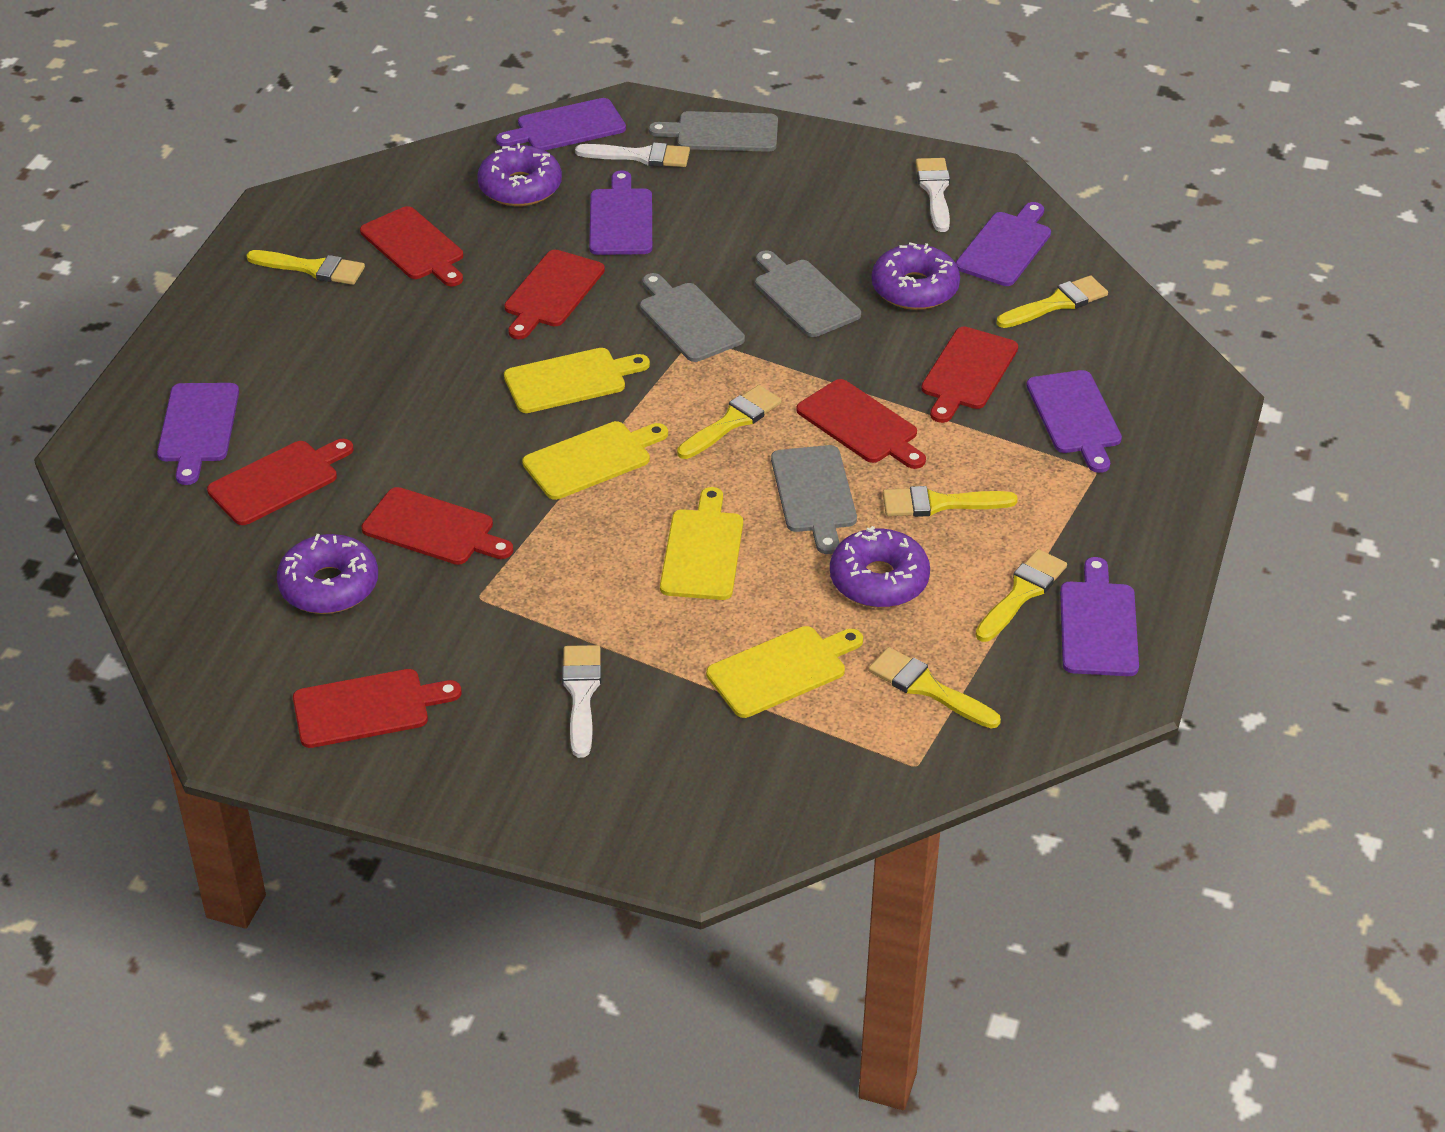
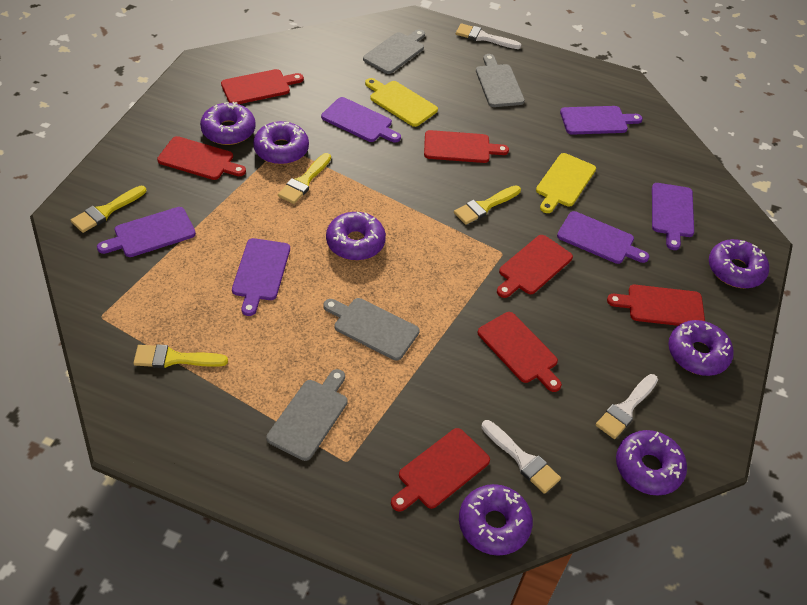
purple donut: [277,534,378,614] [477,143,562,206] [830,526,930,608] [872,242,960,310] = 4 -> [200,102,256,145] [253,121,309,165] [326,212,386,261] [459,484,533,556] [616,430,687,496] [668,320,734,376] [709,239,769,288] = 7
yellow brush: [247,250,365,285] [677,385,782,459] [868,647,1001,728] [883,486,1018,517] [976,549,1067,642] [997,275,1108,328] = 6 -> [71,186,146,233] [133,344,228,368] [278,153,331,204] [454,185,521,225] = 4
yellow cutting board: [504,348,650,413] [522,421,668,500] [660,487,743,600] [706,626,863,718] = 4 -> [365,78,438,127] [536,153,596,213] = 2

